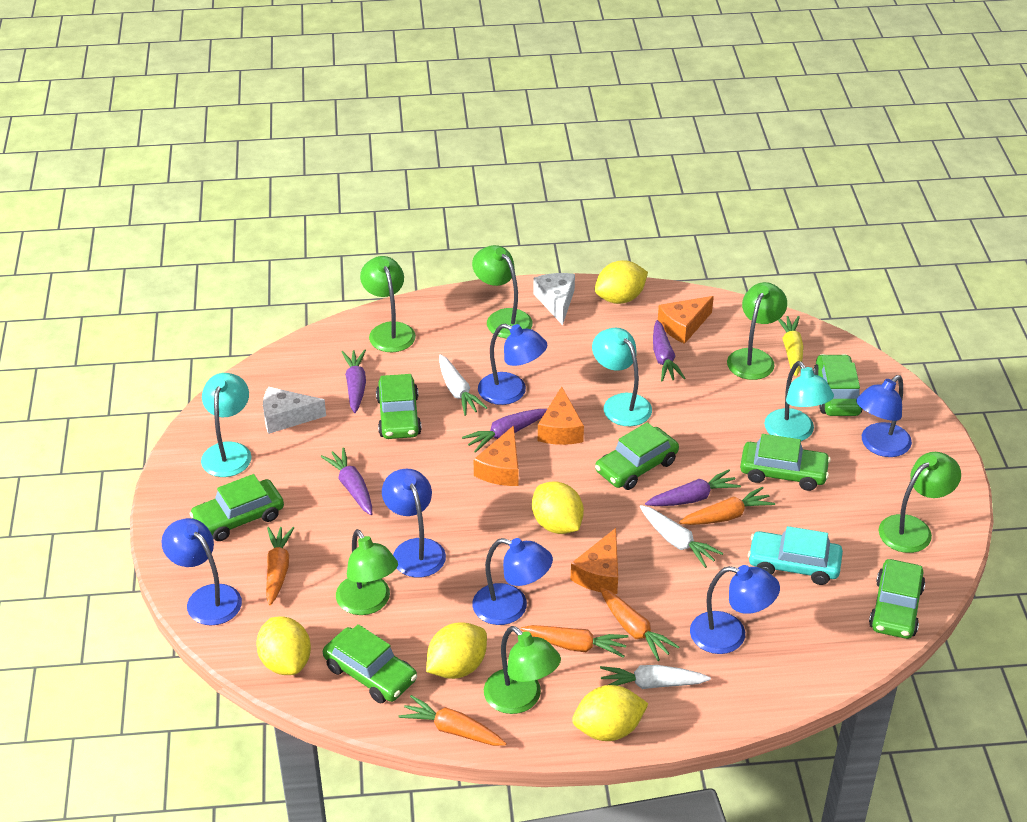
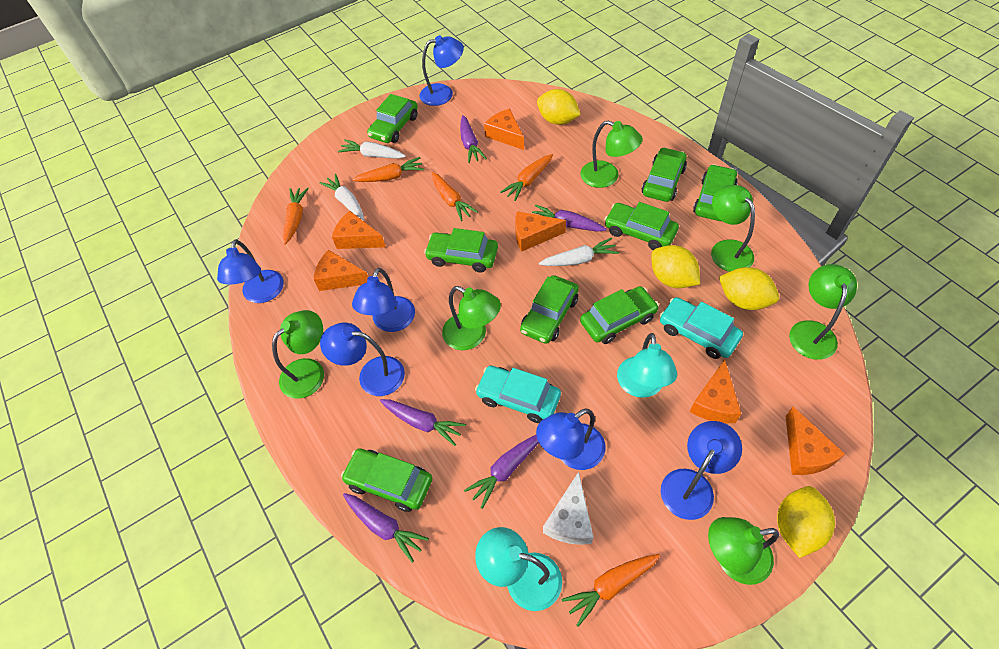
green car: [189,474,284,541] [323,624,417,703] [376,374,422,439] [595,422,679,490] [740,434,831,491] [813,354,863,416] [869,559,925,639] = 7 -> [341,448,432,512] [367,94,418,143] [424,228,498,273] [520,275,579,344] [580,286,659,344] [604,202,679,250] [642,147,687,202] [693,164,738,221] = 8
orange cheese: [474,425,519,486] [538,387,584,445] [571,528,618,594] [658,296,714,344] = 4 -> [314,250,368,291] [332,211,386,249] [484,109,524,150] [515,211,566,252] [690,359,741,423] [786,407,845,475] = 6
turquoise car: [748,526,843,585] = 1 -> [475,366,561,423] [660,297,743,359] = 2
turquoise lamp: [201,373,251,477] [592,328,652,426] [764,361,834,441] = 3 -> [475,527,562,611] [617,333,677,398] = 2
white cheese: [263,387,326,434] [533,273,575,325] = 2 -> [543,472,594,545] = 1
yellow carrot: [778,316,804,377] = 1 -> none = 0
yellow lemon: [256,617,311,675] [426,622,487,679] [532,481,584,534] [572,685,648,741] [595,260,648,304] = 5 -> [537,89,581,125] [651,245,700,288] [719,267,779,310] [777,486,835,558] = 4

